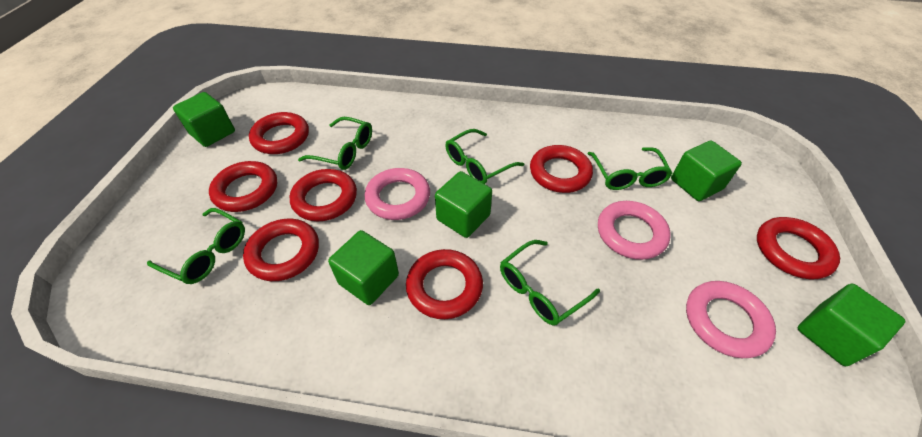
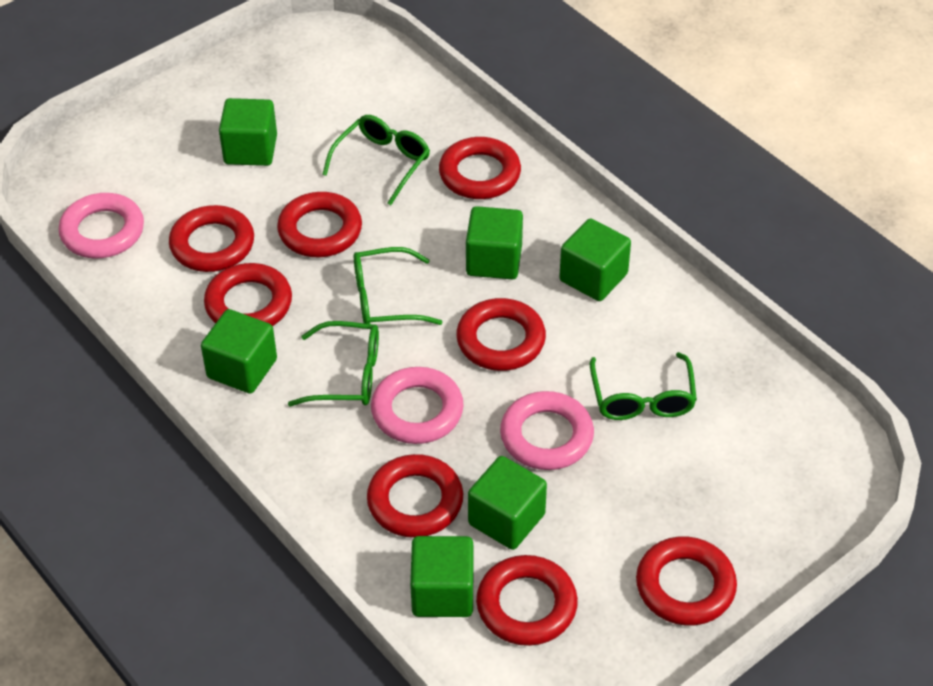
green cube: [173,92,235,147] [328,230,399,305] [435,171,492,238] [671,141,742,201] [798,284,905,366] = 5 -> [201,309,277,394] [219,98,277,166] [410,536,473,617] [466,206,523,279] [468,456,547,550] [559,218,631,301] = 6
green glasses: [147,208,245,284] [298,117,372,170] [446,129,524,184] [500,240,600,325] [587,148,672,190] = 5 -> [288,321,379,406] [322,115,430,205] [354,247,442,325] [590,352,697,420] = 4
red ring: [209,161,277,212] [243,218,319,281] [249,112,309,154] [290,169,357,221] [406,249,483,319] [530,145,593,193] [757,217,840,279] = 7 -> [169,205,254,272] [204,263,292,326] [277,192,362,258] [367,454,463,538] [439,137,521,199] [456,298,546,371] [476,555,578,646] [636,536,737,626] = 8

